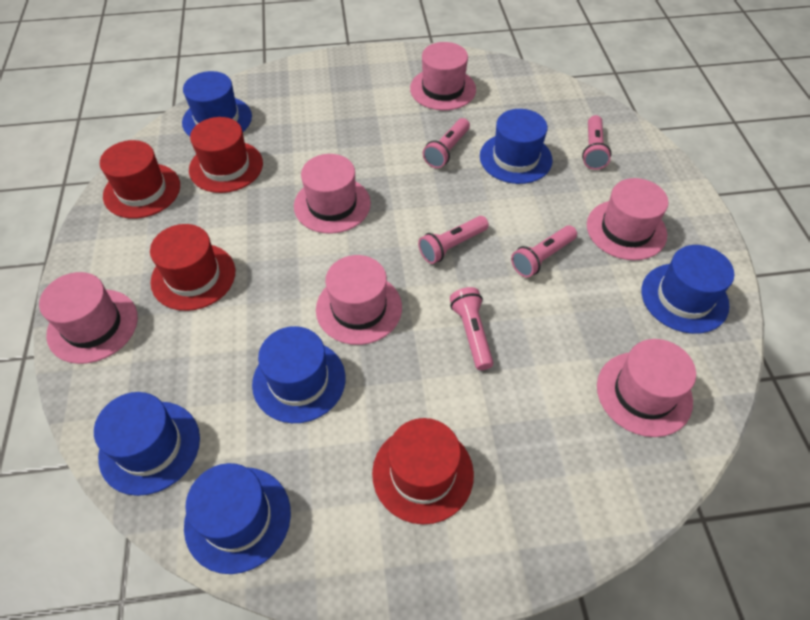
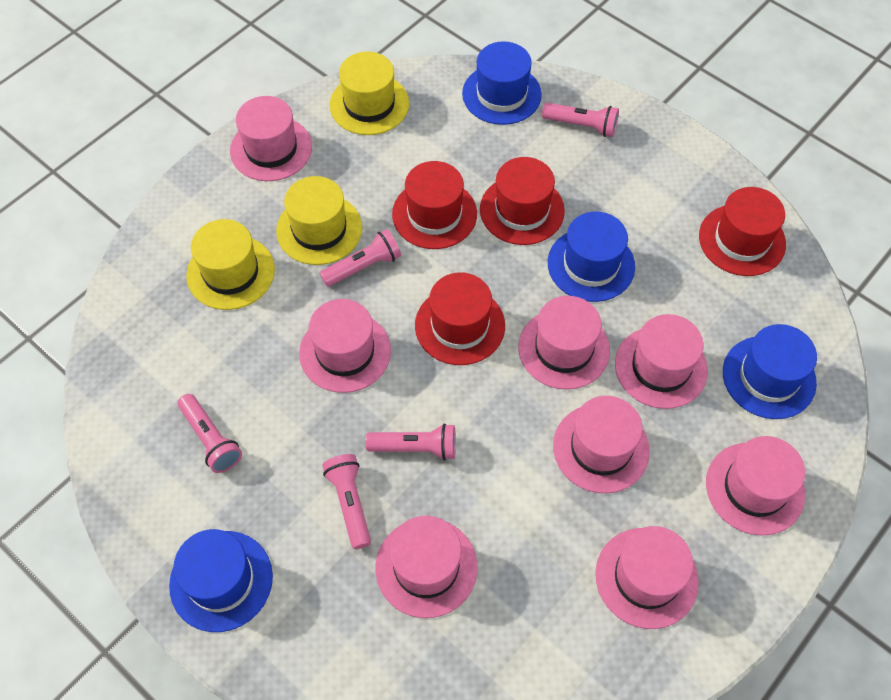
blue hat: [94,392,200,496] [182,71,252,136] [184,463,291,574] [252,326,346,423] [480,109,553,184] [641,245,734,334] = 6 -> [169,529,273,632] [462,41,542,125] [548,212,635,302] [723,324,817,419] = 4
pink hat: [39,272,138,364] [294,154,371,234] [316,255,402,345] [410,42,476,110] [587,178,668,260] [597,339,696,437] = 6 -> [230,96,312,181] [299,299,391,393] [376,516,478,618] [518,296,610,390] [553,396,650,493] [595,526,699,629] [615,314,708,409] [706,436,805,536] = 8
yellow hat: none = 0 -> [186,219,275,310] [276,176,362,265] [330,51,409,135] = 3

